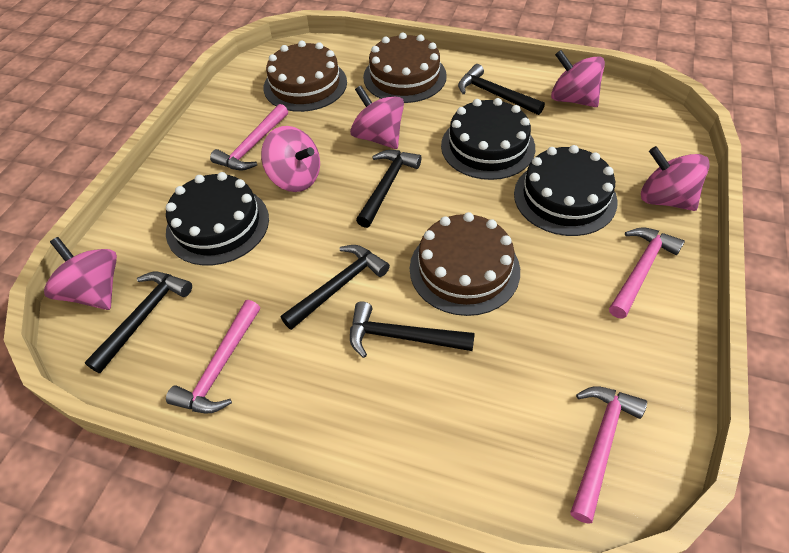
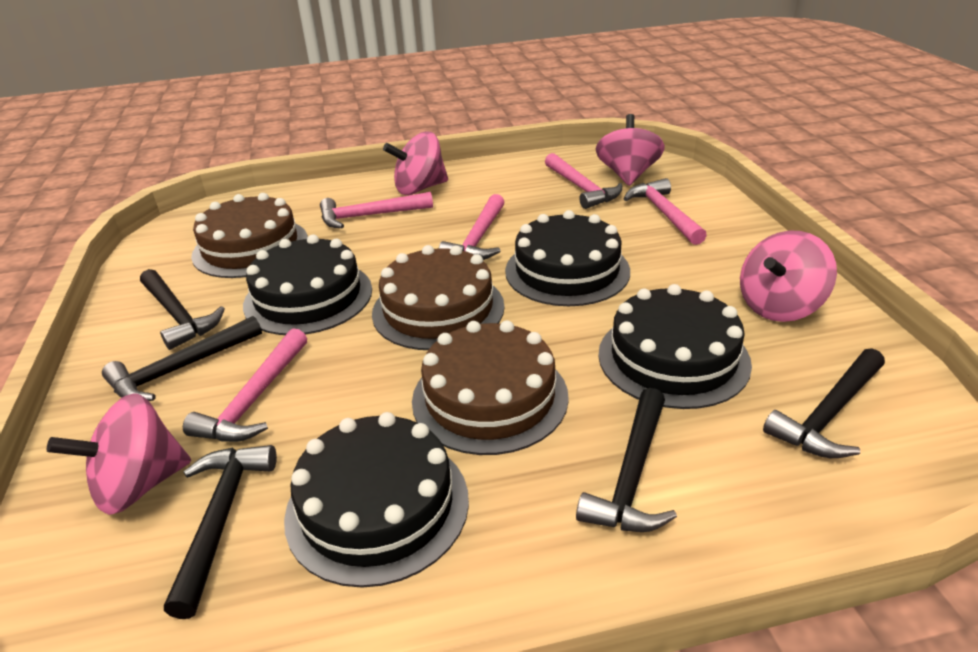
black cake: [166,172,269,266] [441,98,535,180] [514,145,618,236] = 3 -> [243,235,372,335] [284,412,469,588] [505,210,630,306] [598,284,752,409] = 4
pink hammer: [166,300,260,414] [210,104,288,170] [570,386,647,524] [609,227,685,319] = 4 -> [183,328,307,442] [320,192,433,228] [439,194,505,260] [545,153,622,209] [624,178,707,245] = 5
pink spinning top: [44,237,117,310] [261,126,320,192] [350,86,404,149] [551,50,605,107] [641,146,710,211] = 5 -> [47,393,191,515] [383,132,448,195] [596,114,665,186] [740,230,837,322] = 4

